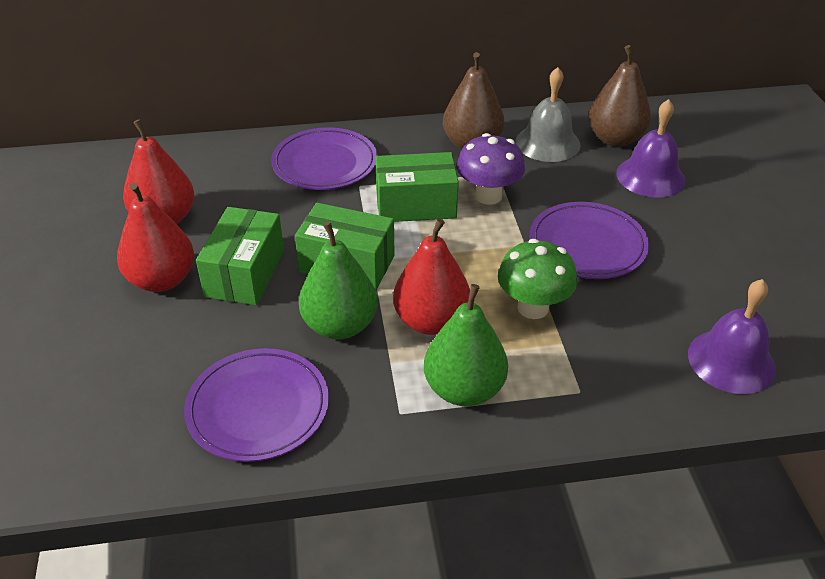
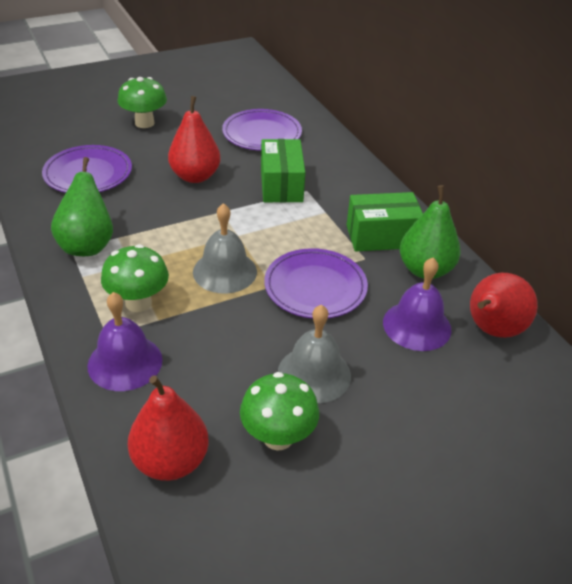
brown pear: [443,52,504,149] [589,45,651,147] = 2 -> none = 0
green box: [196,207,284,305] [295,203,395,290] [375,152,459,222] = 3 -> [261,139,305,203] [347,192,423,251] = 2
green mushroom: [498,239,577,319] = 1 -> [101,244,169,312] [118,77,167,128] [240,372,319,451] = 3
grey bell: [516,67,581,162] = 1 -> [193,203,257,294] [278,305,351,403] = 2
purple mushroom: [457,133,525,205] = 1 -> none = 0

